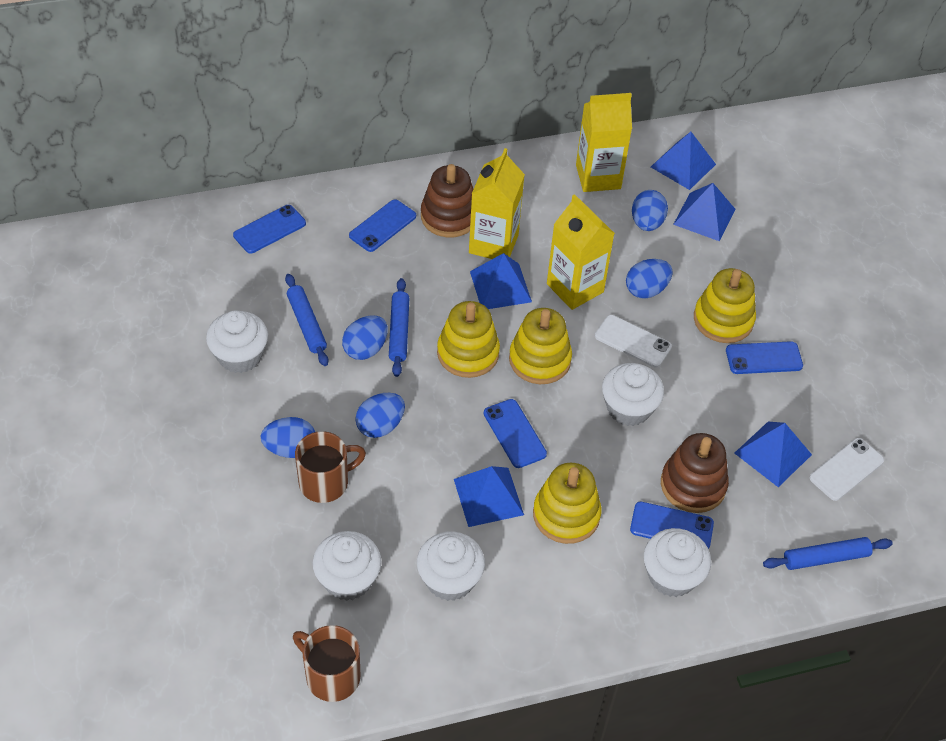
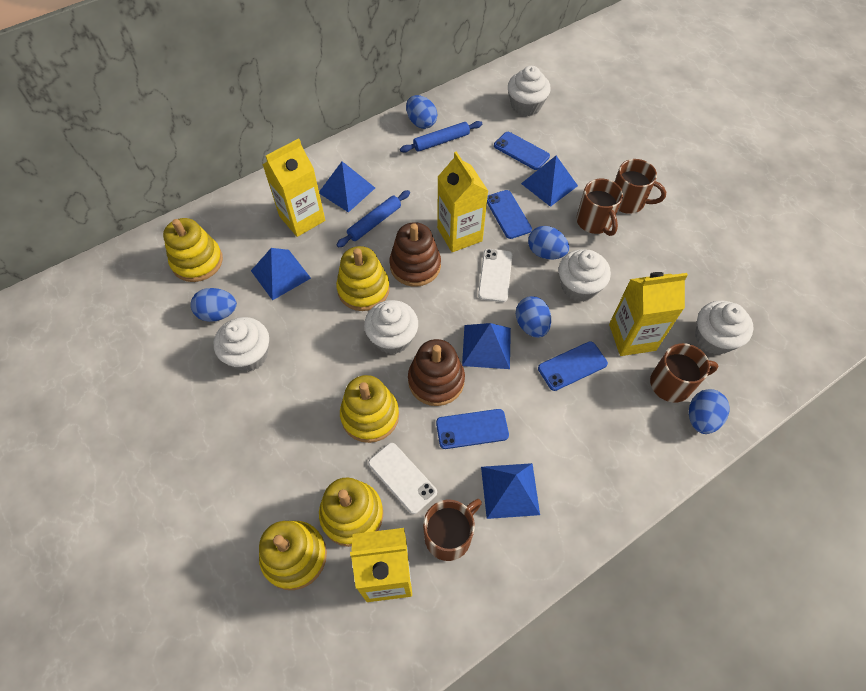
blue phone: [233,205,306,254] [349,199,416,252] [484,399,547,468] [630,502,714,549] [726,341,803,374] = 5 -> [436,409,509,449] [487,190,532,239] [494,132,550,170] [538,341,608,391] = 4
blue rolling pin: [285,274,329,366] [389,278,409,377] [763,537,893,570] = 3 -> [337,190,410,248] [400,121,482,153] = 2
brown mug: [293,625,360,702] [295,431,366,503] = 2 -> [423,499,482,561] [576,179,623,236] [615,159,666,214] [650,343,718,403] = 4
yellow carton: [469,148,525,259] [547,194,615,310] [576,93,632,192] = 3 -> [262,138,325,237] [350,528,412,602] [437,151,488,252] [609,272,688,356] = 4
yellow stacking toy: [437,301,500,378] [509,308,572,384] [533,463,601,544] [694,268,756,343] = 4 -> [163,218,223,282] [259,521,327,590] [319,478,383,547] [336,246,390,311] [340,375,399,443] = 5

